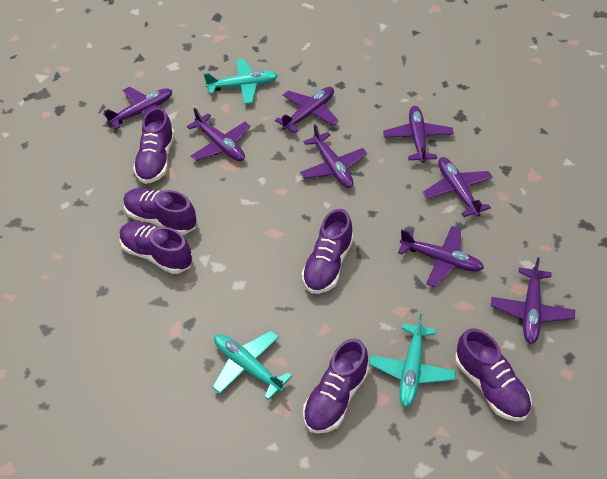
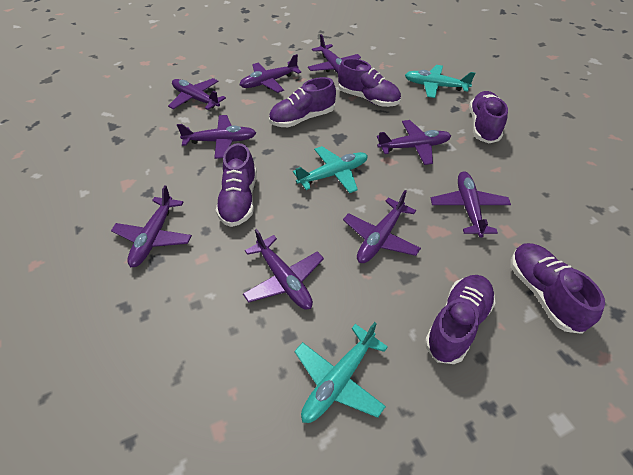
purple plane: [103,87,172,129] [187,107,251,161] [275,87,339,133] [300,124,367,188] [383,106,454,163] [398,226,484,287] [423,157,493,217] [491,257,575,344] = 8 -> [111,185,192,267] [168,78,226,110] [177,115,256,159] [239,54,301,93] [243,229,324,310] [308,34,361,73] [343,190,421,263] [377,120,451,165] [431,171,511,238] = 9

